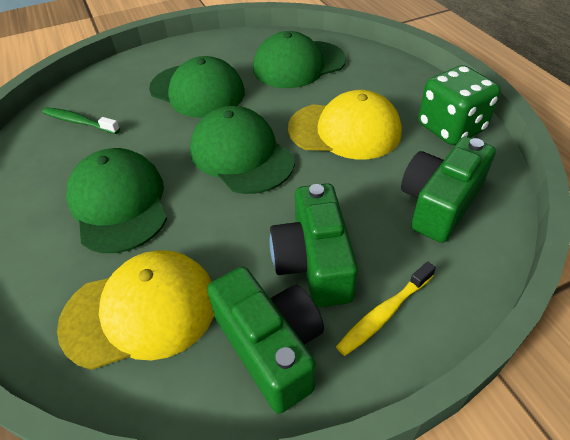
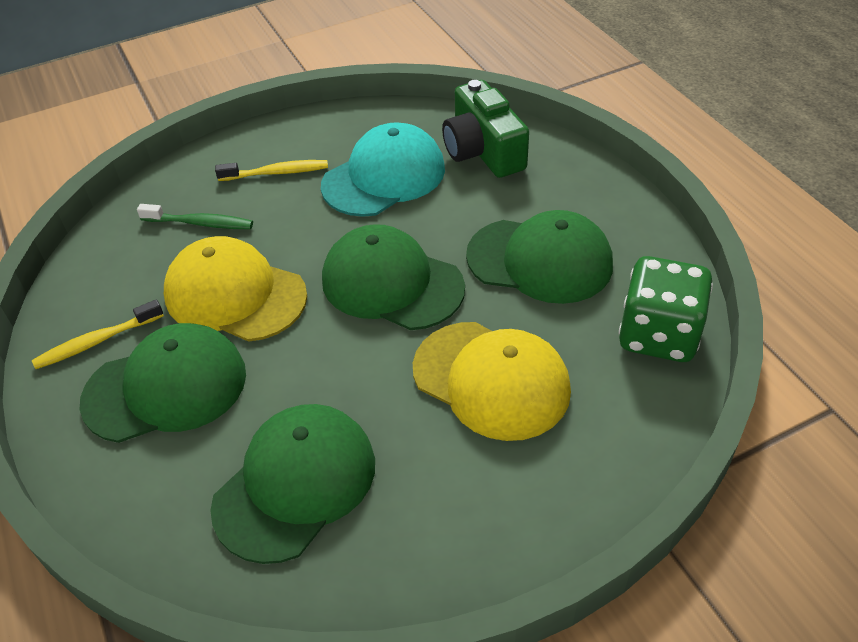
green camera: [207,267,324,414] [270,183,358,308] [401,136,496,243] = 3 -> [442,80,529,178] = 1
turquoise cap: none = 0 -> [321,122,445,217] = 1
yellow toothbrush: [336,262,436,356] = 1 -> [32,300,164,369] [215,160,328,181] = 2

